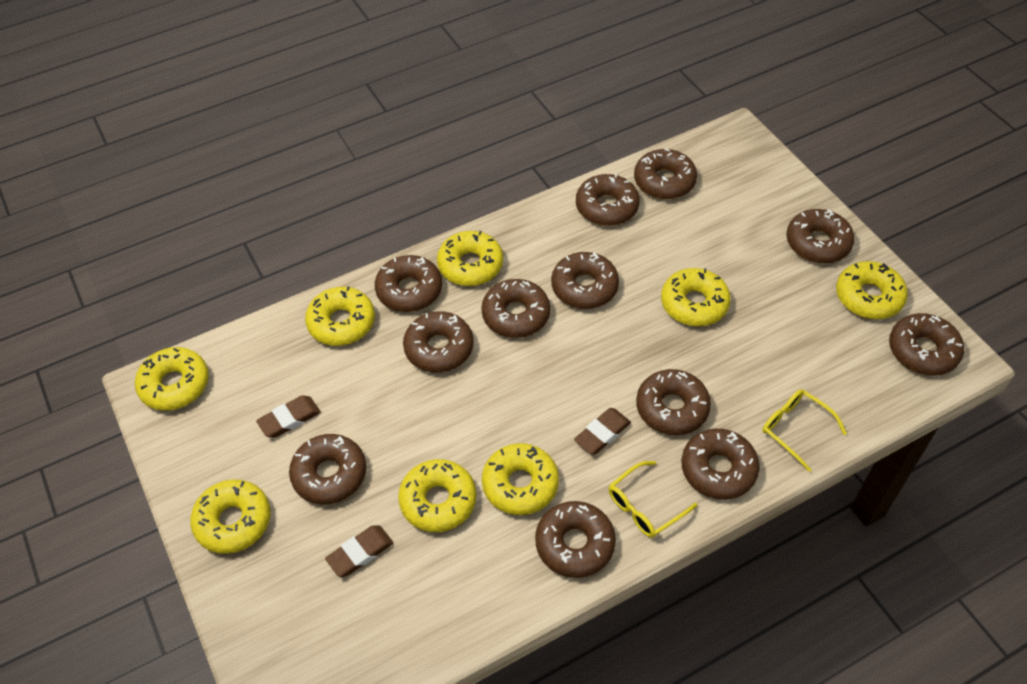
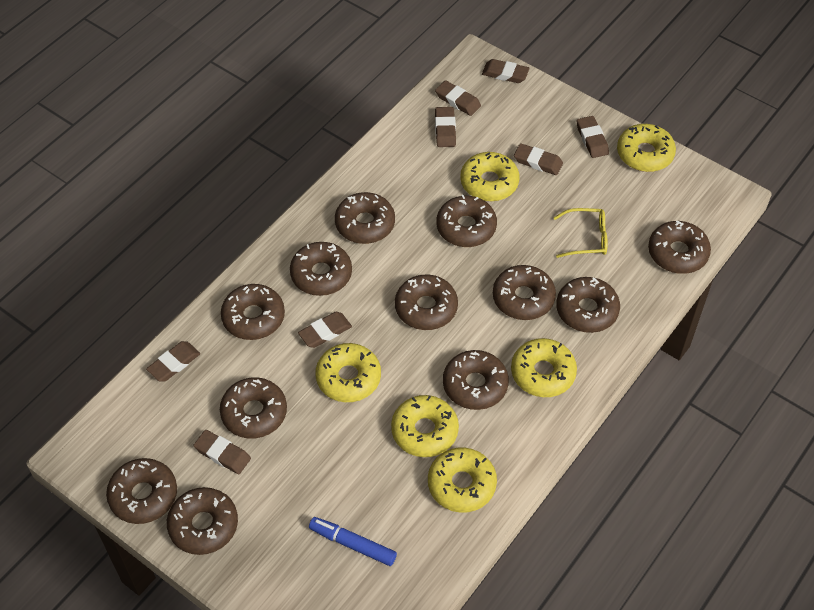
blue marker: none = 0 -> [309,517,397,566] = 1
brown eraser: [256,395,321,438] [325,525,393,577] [574,408,631,454] = 3 -> [146,341,200,382] [193,430,251,474] [298,312,352,348] [435,80,481,116] [435,107,456,147] [482,59,530,83] [514,143,563,175] [577,116,609,158] = 8
yellow donut: [135,347,209,410] [190,479,270,554] [305,286,375,346] [398,459,476,532] [437,231,503,286] [482,443,559,515] [661,268,731,326] [836,261,908,319] = 8 -> [316,343,381,402] [391,395,459,457] [428,447,497,513] [460,152,520,201] [511,338,577,397] [617,124,676,172] = 6
yellow glasses: [609,461,697,538] [762,389,847,472] = 2 -> [553,208,608,258] = 1

